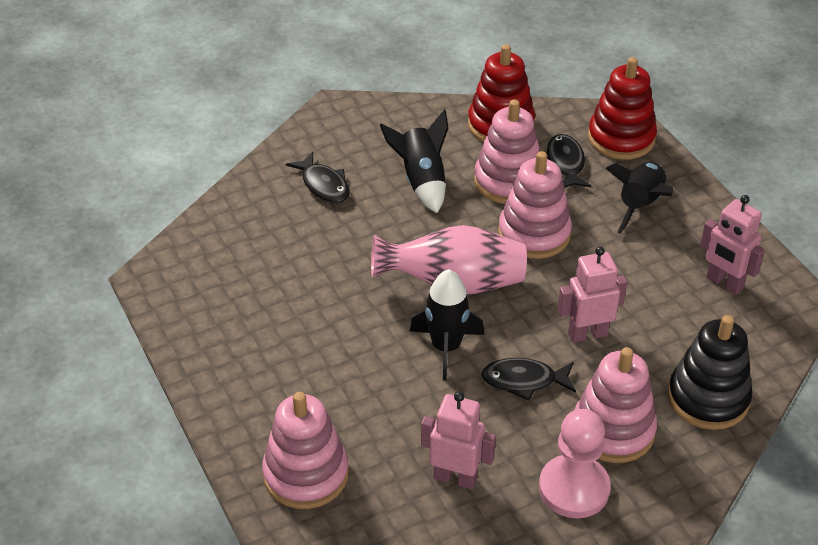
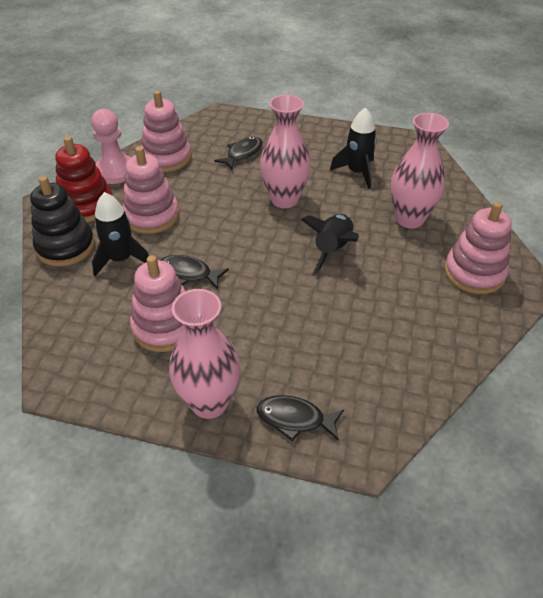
pink robot: [421,391,496,490] [557,246,627,343] [700,195,765,295] = 3 -> none = 0
pink vase: [371,225,527,294] = 1 -> [169,289,240,419] [260,95,311,208] [391,113,449,228] = 3
red stacking toy: [468,44,535,142] [588,57,657,160] = 2 -> [55,136,112,223] = 1

